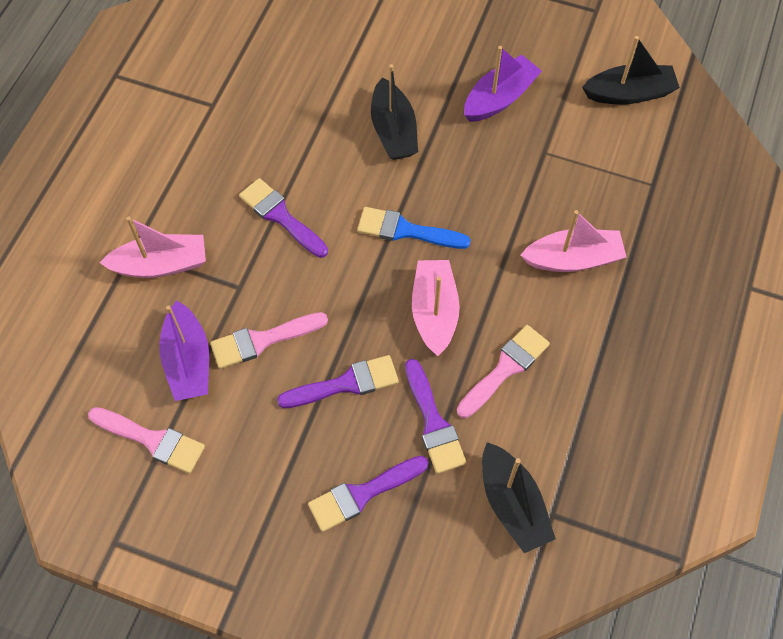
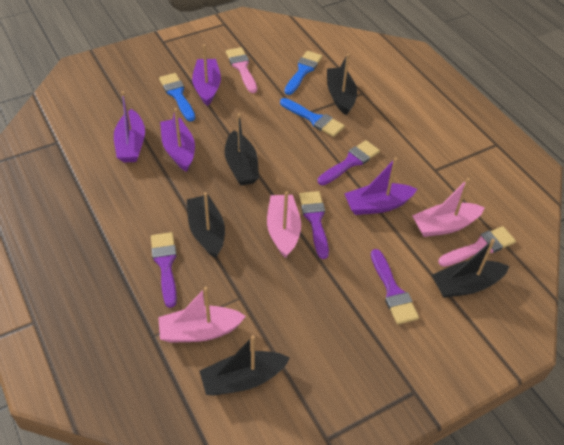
black boat: [371,64,418,160] [482,442,556,553] [582,36,680,105] = 3 -> [187,192,225,258] [200,335,290,396] [225,113,259,185] [327,54,357,115] [432,239,509,298] = 5
blue brush: [357,207,471,249] = 1 -> [159,73,195,121] [280,98,345,137] [284,51,322,95] = 3
pink brush: [88,407,205,474] [210,312,328,369] [457,325,550,418] = 3 -> [226,47,257,93] [438,226,516,267] = 2
purple boat: [159,300,209,401] [464,46,542,122] = 2 -> [114,91,145,162] [160,108,195,172] [192,44,221,106] [344,157,417,215] = 4

